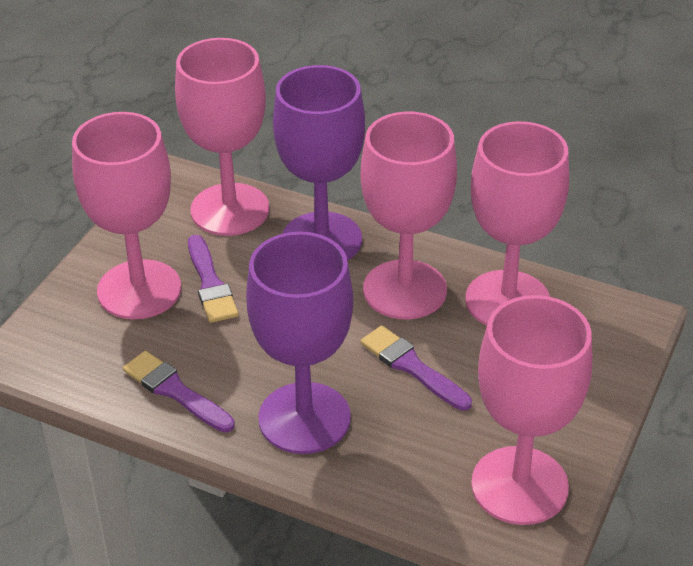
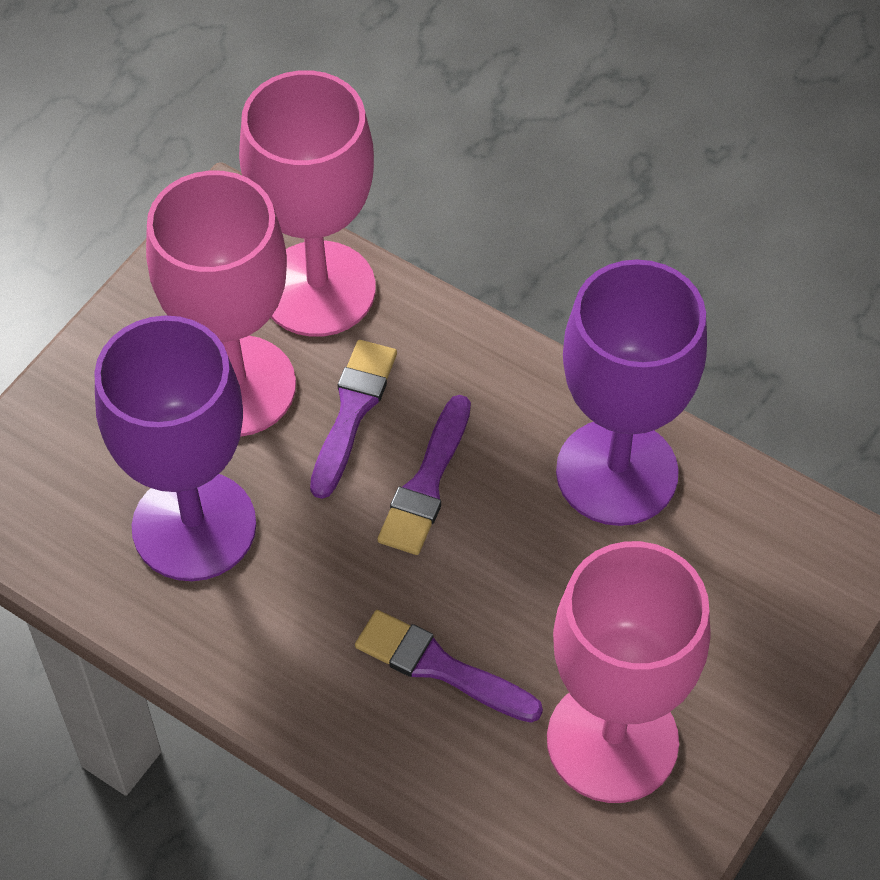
pink goblet: [72,112,181,319] [175,38,269,236] [360,111,457,319] [465,121,569,326] [471,295,592,525] = 5 -> [146,171,296,437] [239,70,376,337] [547,541,710,803] = 3

